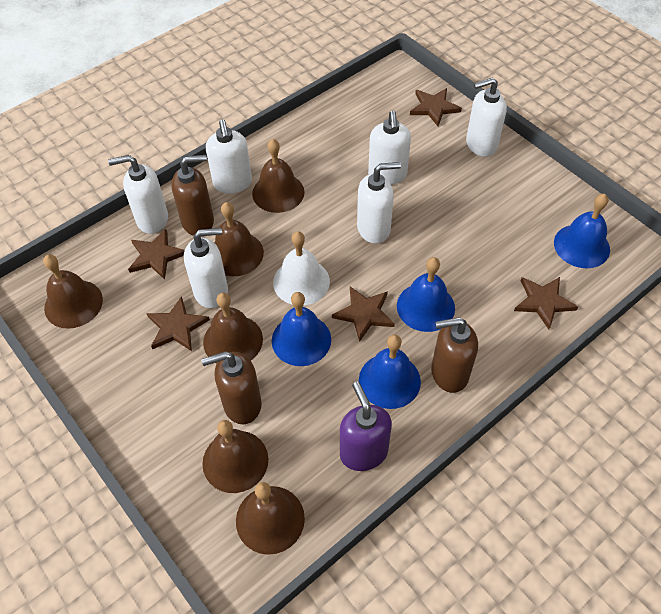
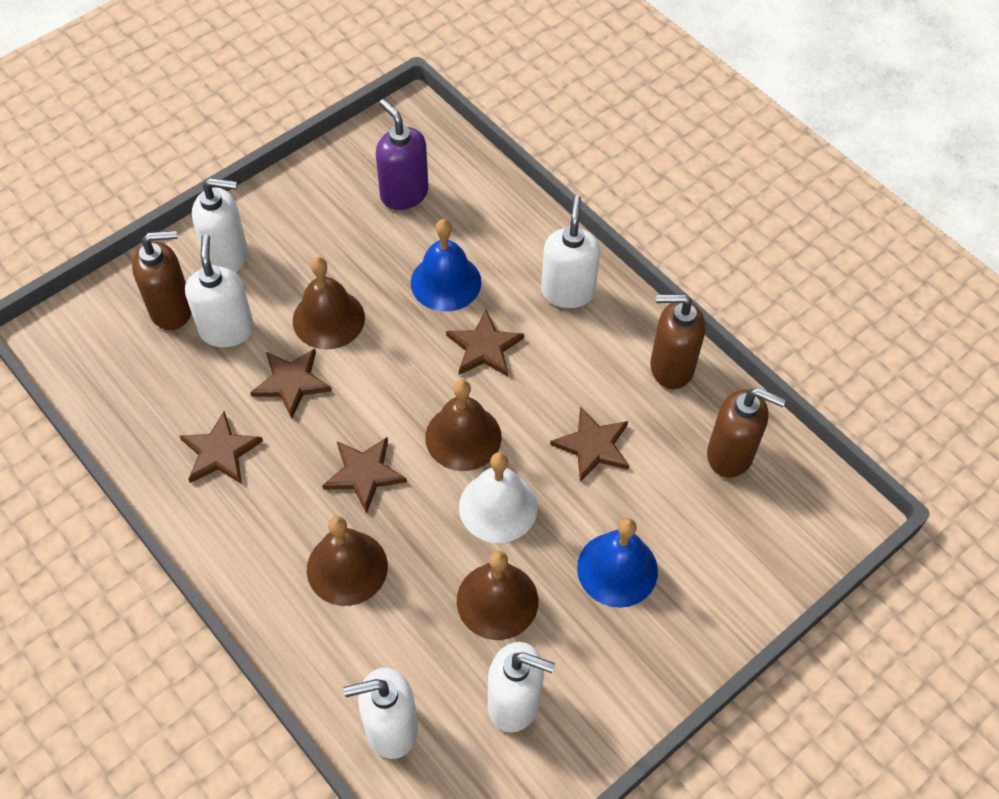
blue bell: [272,292,331,366] [359,335,421,409] [397,257,455,332] [554,194,610,268] = 4 -> [411,219,481,312] [577,518,658,608] = 2
brown bell: [43,254,103,329] [202,420,268,493] [203,293,263,364] [214,202,264,276] [236,482,305,555] [252,139,305,213] = 6 -> [293,257,365,350] [307,516,388,606] [425,380,502,471] [457,551,538,640] = 4
white soap dispenser: [108,155,168,234] [184,228,228,308] [206,119,252,194] [357,162,401,244] [368,111,411,185] [466,77,507,157] = 6 -> [185,234,254,347] [192,178,248,273] [344,668,418,759] [488,642,555,733] [541,195,600,308] = 5

